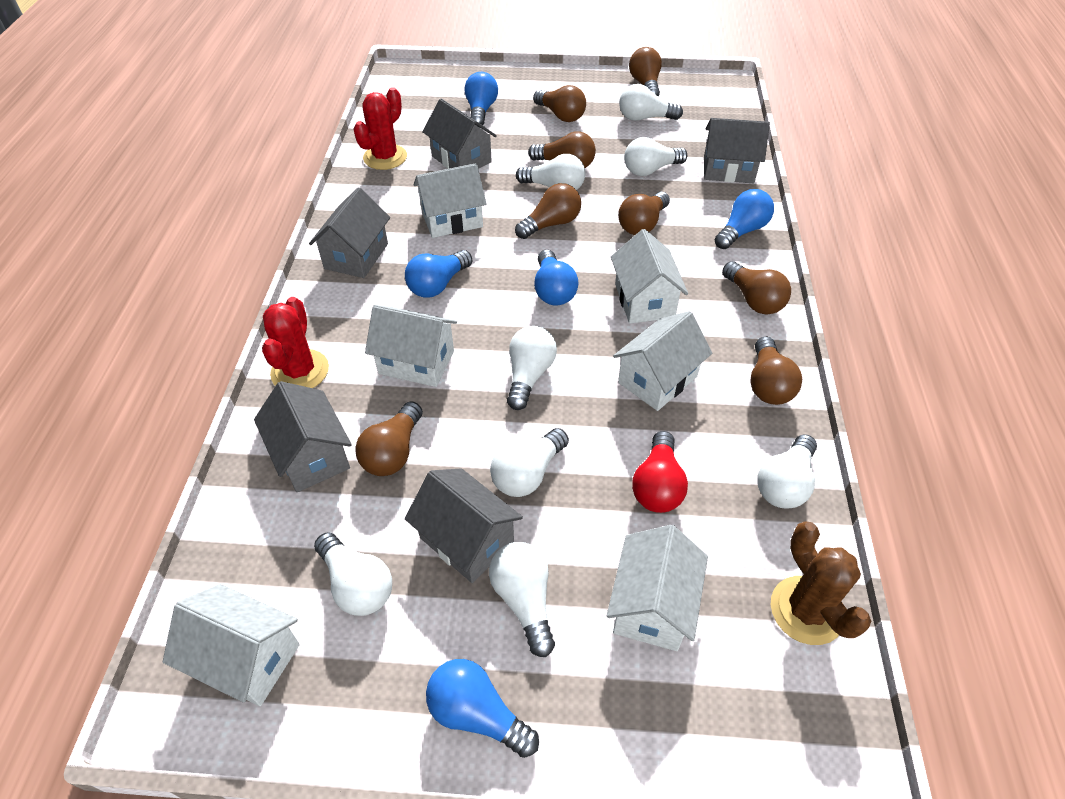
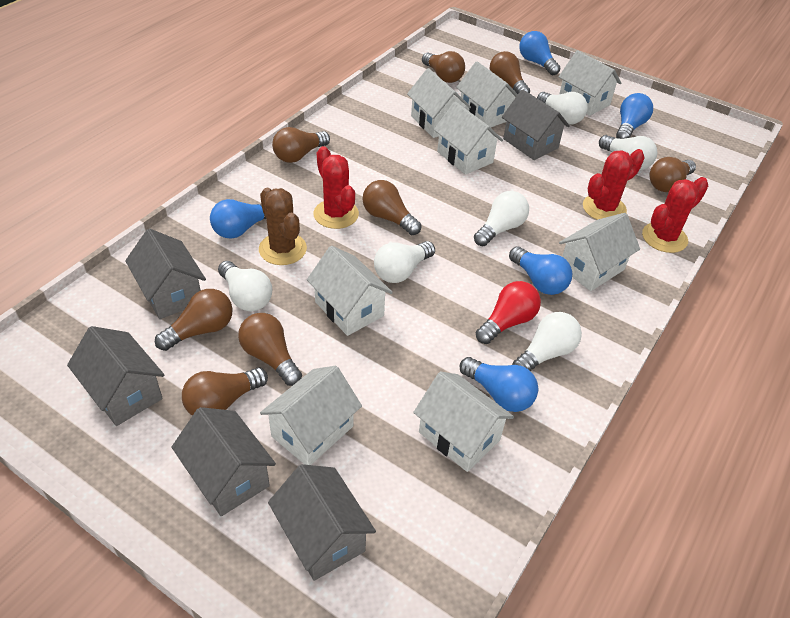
red cactus: [262,297,329,388] [354,87,407,170] = 2 -> [313,146,359,229] [583,149,645,220] [642,177,708,253] = 3
white house: [163,584,300,706] [365,305,457,387] [414,163,486,238] [606,525,708,651] [611,229,688,324] [613,311,712,411] = 6 -> [260,366,362,465] [307,246,393,336] [407,68,471,138] [413,372,514,472] [434,102,503,175] [456,61,518,127] [559,50,621,116] [559,213,640,291] = 8
white light bulb: [314,532,392,616] [489,542,555,657] [490,428,569,497] [507,326,557,410] [516,154,585,190] [619,84,683,121] [624,137,687,176] [758,434,817,509] = 8 -> [218,261,273,311] [374,241,435,283] [474,191,529,246] [512,312,582,371] [537,92,588,125] [599,135,657,170] = 6

